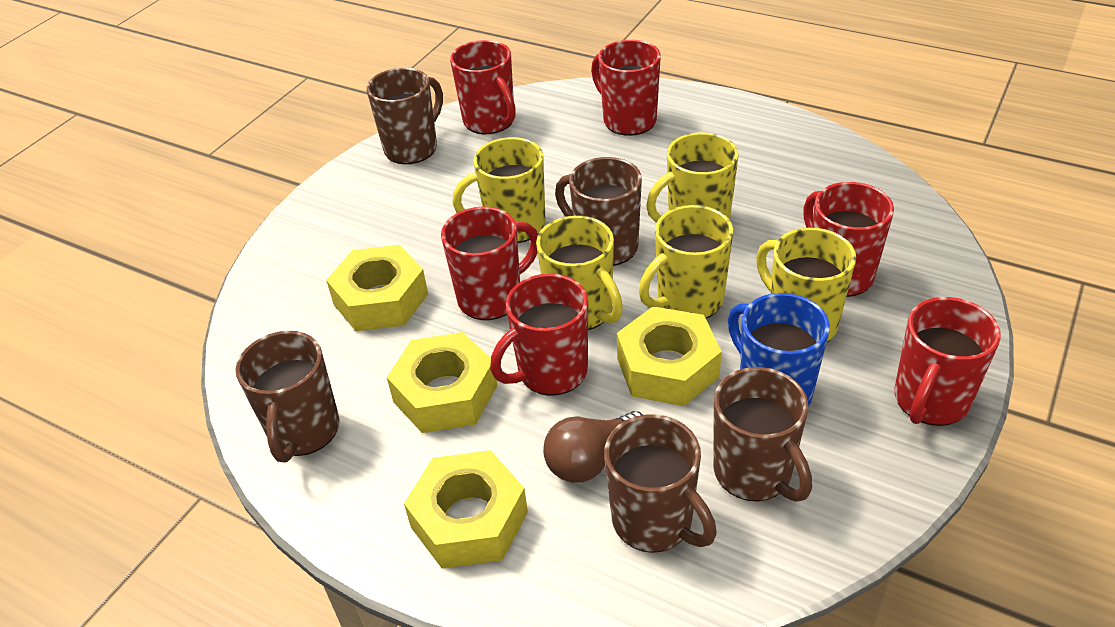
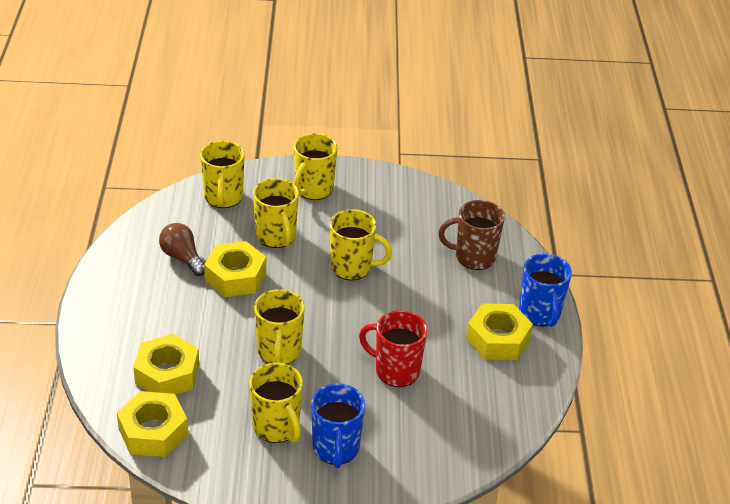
blue mug: [728,293,830,405] = 1 -> [311,383,365,468] [519,253,572,327] = 2
brown mug: [235,331,340,462] [366,68,443,164] [555,157,642,266] [604,414,717,553] [713,367,812,502] = 5 -> [438,200,505,270] = 1
red mug: [441,207,538,320] [450,40,516,134] [490,274,588,396] [591,40,661,136] [804,182,894,297] [894,297,1001,426] = 6 -> [359,310,427,387] = 1
yellow mug: [452,137,545,243] [536,216,623,330] [639,205,733,318] [646,133,739,223] [756,228,856,342] = 5 -> [200,141,245,208] [249,363,303,443] [253,178,299,248] [254,289,305,364] [293,133,337,200] [330,209,392,280] = 6

